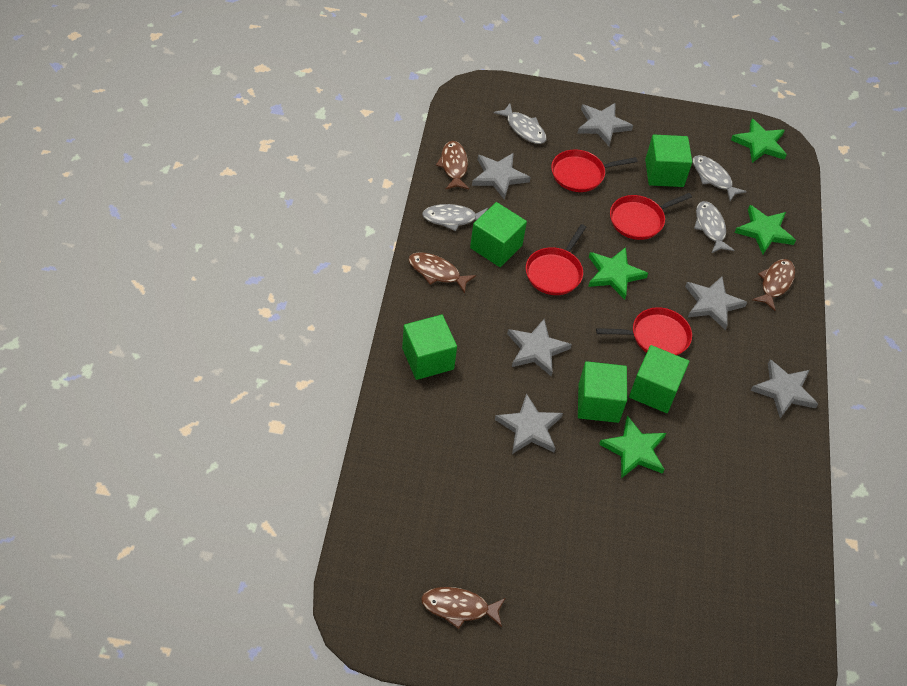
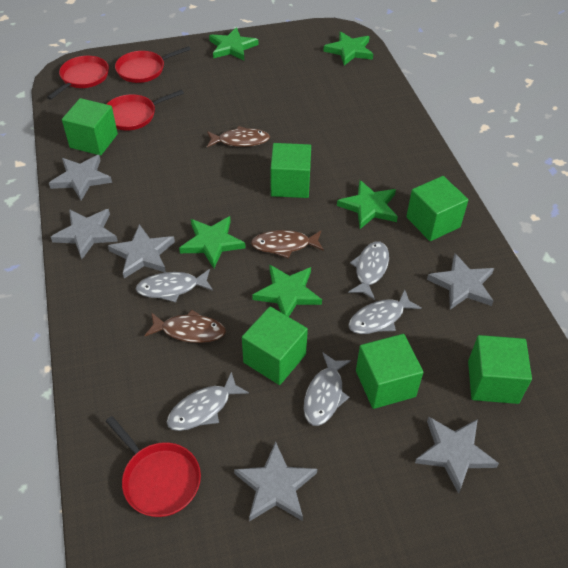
brown fish: [408,252,476,293] [421,587,505,629] [436,141,469,189] [752,259,795,311] = 4 -> [144,310,226,343] [207,126,270,147] [251,230,324,258] = 3
green cube: [402,315,457,380] [470,202,527,267] [578,361,627,423] [629,345,689,413] [645,135,692,187] = 5 -> [62,98,118,156] [242,306,308,385] [271,143,311,198] [356,334,424,409] [406,176,468,241] [468,335,532,404] = 6
green star: [588,247,648,300] [599,415,666,478] [731,118,787,163] [734,205,796,254] = 4 -> [179,216,246,268] [209,27,258,61] [252,264,322,317] [323,31,373,66] [337,180,398,229] = 5
grey fish: [422,204,488,231] [494,103,547,144] [693,155,747,201] [694,201,734,254] = 4 -> [136,269,213,303] [167,372,249,431] [304,353,351,426] [348,241,389,300] [348,290,422,334] = 5

